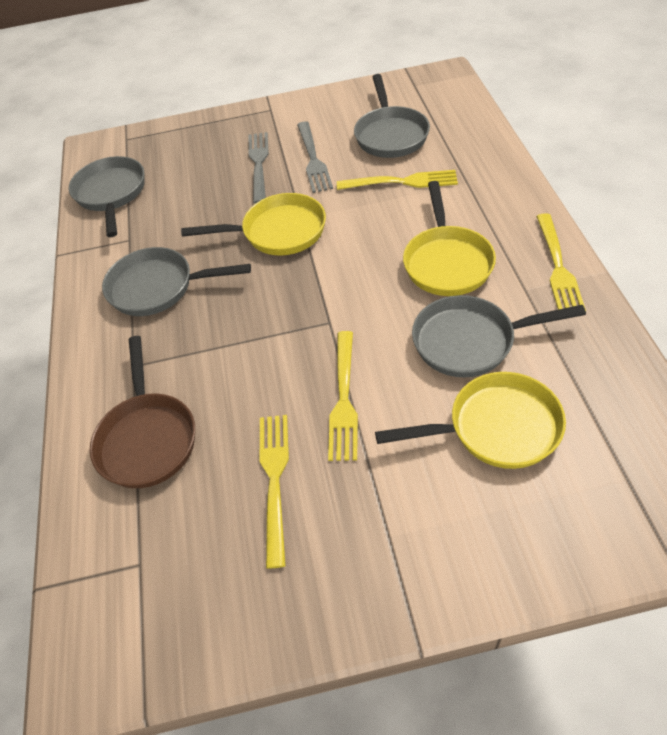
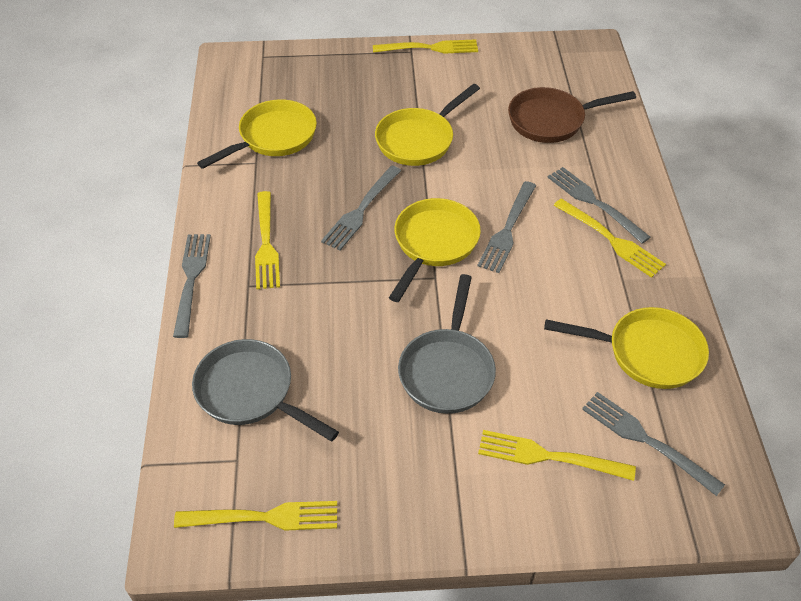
grey fork: [249,132,269,204] [297,122,333,193] = 2 -> [173,234,211,338] [321,166,402,250] [478,181,536,273] [548,167,650,244] [582,392,725,496] = 5
grey pan: [69,156,145,237] [102,247,251,316] [354,74,430,158] [412,295,586,378] = 4 -> [192,339,339,441] [398,274,496,414] = 2
yellow fork: [260,415,289,568] [328,331,358,461] [337,170,458,190] [536,213,586,311] = 4 -> [174,501,337,531] [255,191,280,289] [373,39,478,54] [478,430,636,481] [553,198,666,278] = 5
yellow pan: [181,193,326,255] [375,372,566,469] [403,181,496,296] = 3 -> [197,99,317,169] [375,84,480,166] [389,198,481,302] [544,307,709,389] = 4

